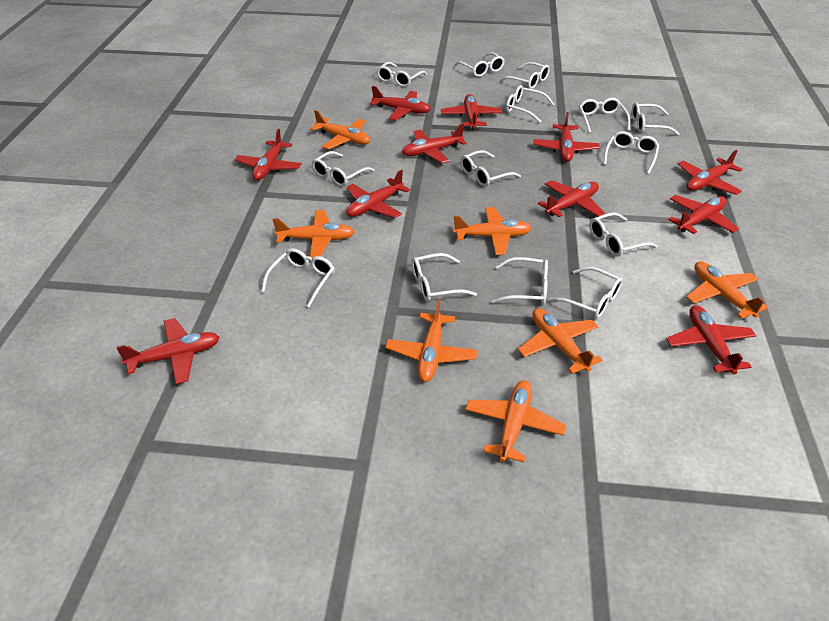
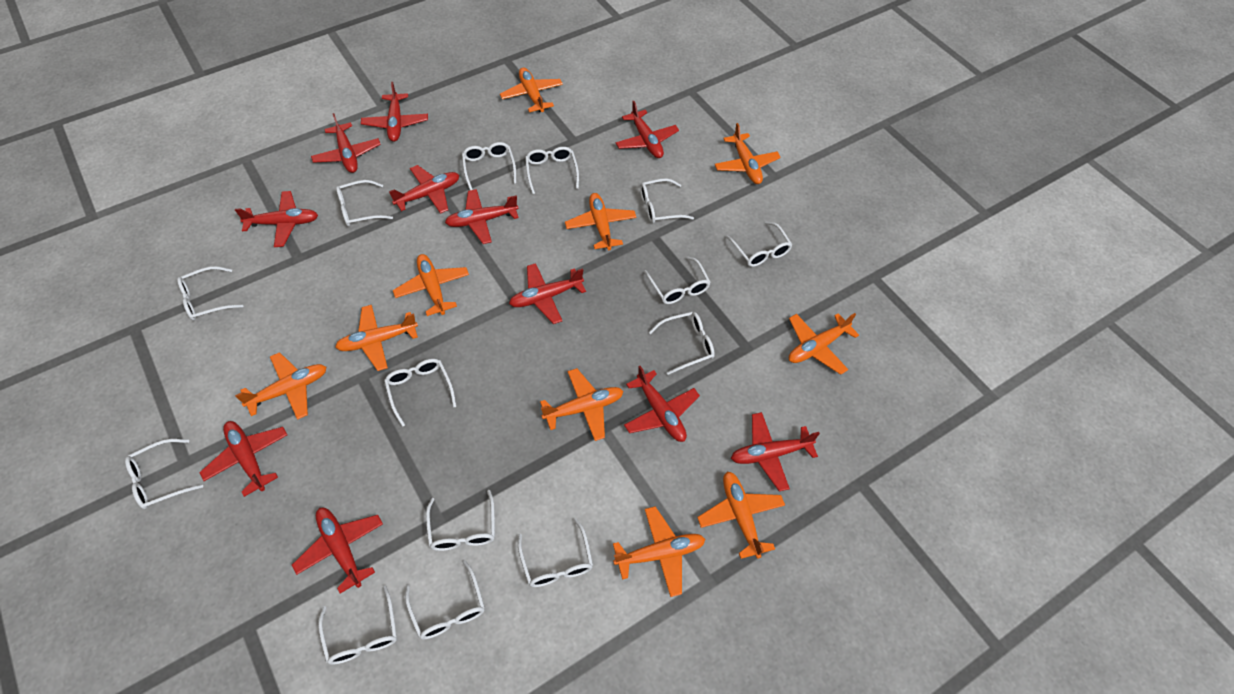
orange plane: [272,210,355,258] [310,110,370,149] [385,299,477,382] [453,207,532,255] [465,380,566,463] [518,308,603,374] [686,261,768,319] = 7 -> [235,352,326,420] [335,305,418,371] [393,254,469,316] [500,67,563,112] [540,368,623,441] [565,193,637,250] [613,506,705,597] [697,472,785,559] [714,123,781,184] [789,313,859,375] = 10

